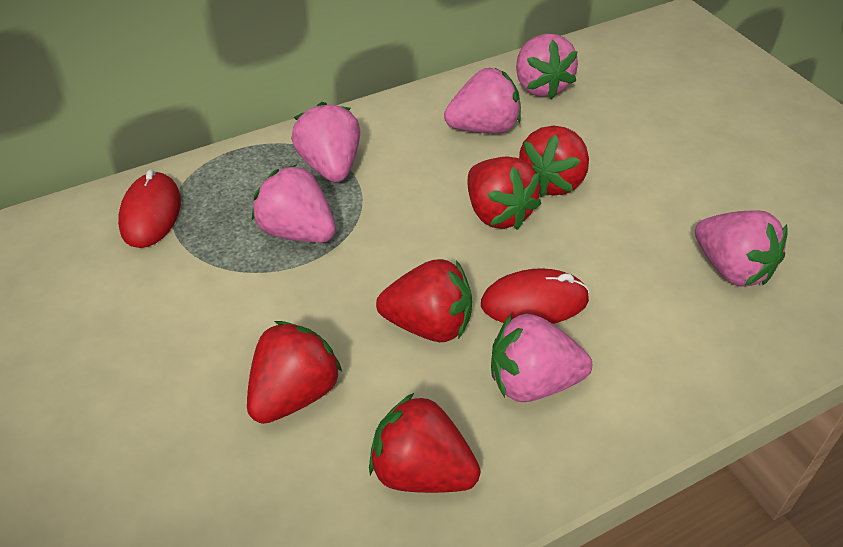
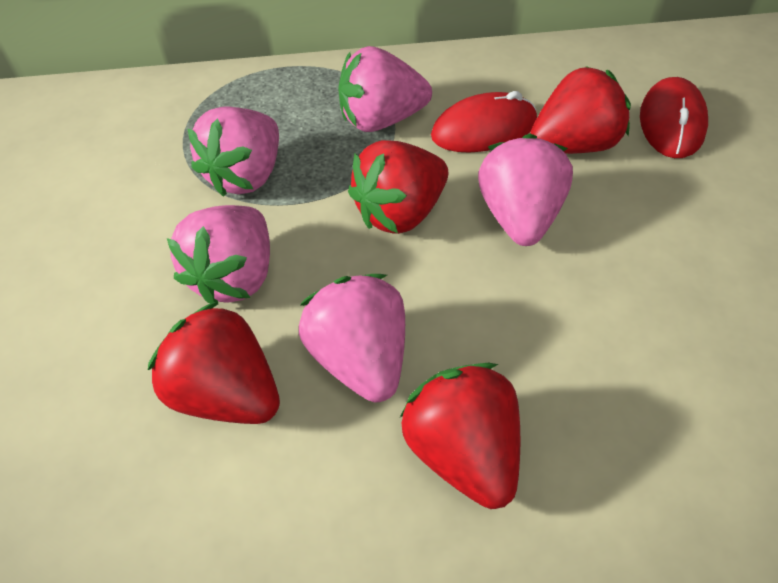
pink strawberry: [252,164,336,243] [291,102,360,182] [444,68,521,133] [491,314,592,402] [516,34,578,99] [695,210,788,287] = 6 -> [167,205,270,307] [188,106,279,197] [299,274,405,402] [339,46,432,132] [478,134,573,246] = 5
red strawberry: [247,321,342,424] [369,393,480,493] [376,259,472,342] [468,156,541,229] [519,126,589,197] = 5 -> [148,301,280,424] [348,140,449,234] [400,363,521,509] [530,66,631,154] = 4

